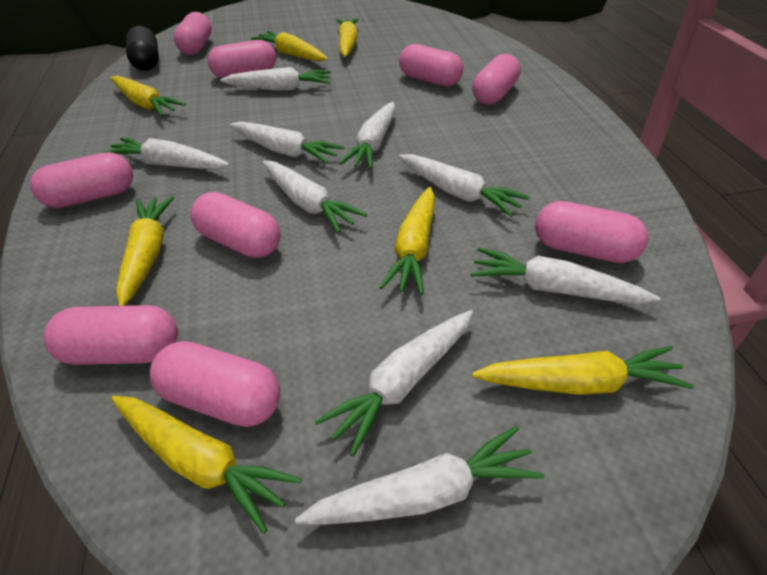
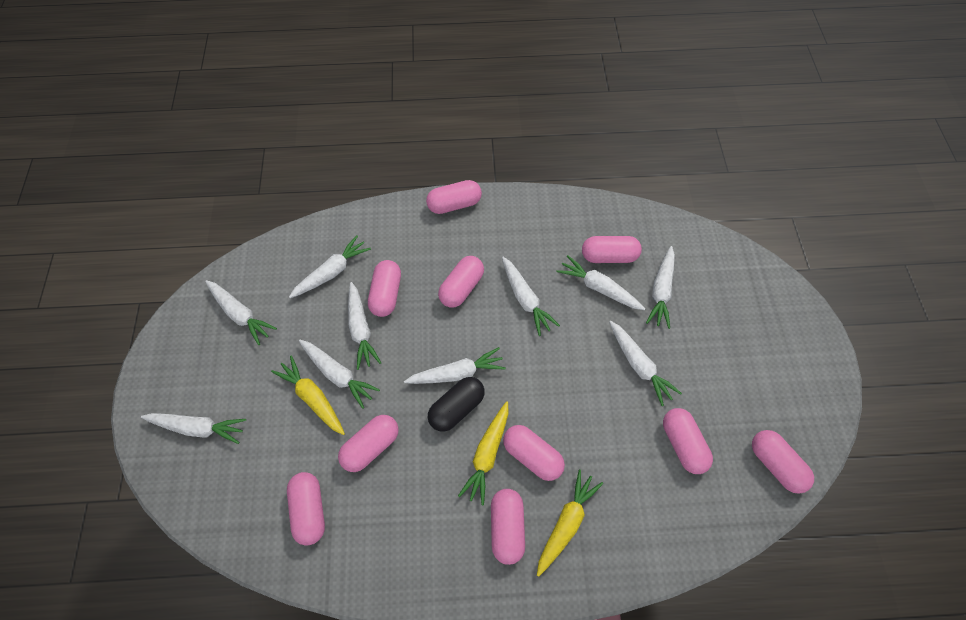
pink capsule: [30,152,133,208] [43,305,178,365] [150,341,280,427] [174,12,212,55] [190,192,281,258] [208,40,276,78] [399,44,463,87] [472,54,521,105] [535,201,648,263] = 9 -> [287,472,325,546] [338,415,399,472] [368,260,401,317] [426,180,482,214] [438,256,484,308] [491,489,525,565] [503,425,565,481] [582,236,642,263] [663,408,713,474] [752,430,814,494] = 10
white carrot: [102,137,229,169] [220,67,331,91] [230,122,344,164] [262,161,367,233] [295,426,544,525] [314,310,473,457] [339,102,396,169] [399,154,530,217] [470,247,660,304] = 9 -> [141,413,246,444] [205,280,277,345] [289,235,371,298] [299,340,380,409] [348,282,381,370] [404,347,506,384] [502,257,560,336] [556,255,646,310] [609,321,682,406] [646,246,675,329] = 10
yellow carrot: [110,76,186,116] [111,396,302,533] [116,196,175,306] [251,31,328,61] [336,18,359,57] [379,187,435,295] [472,346,694,395] = 7 -> [271,356,345,435] [458,401,509,505] [537,469,603,577] = 3

